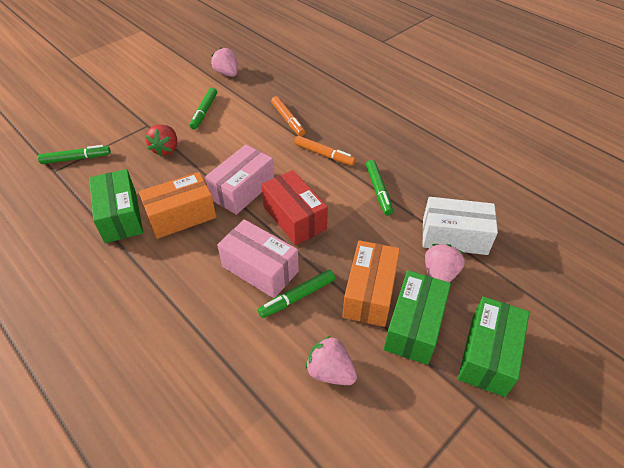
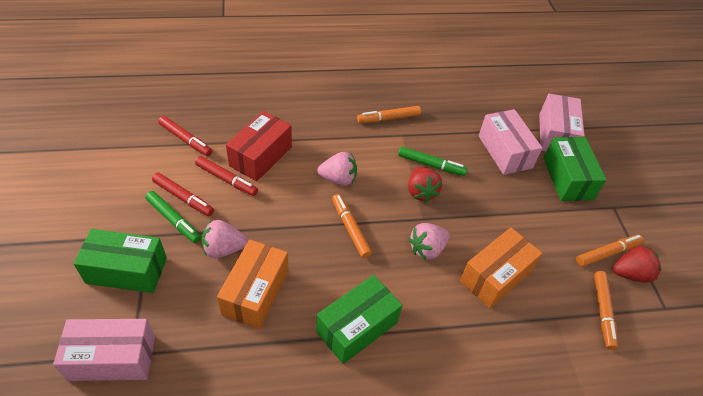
green marker: [38,145,111,164] [190,87,217,130] [258,269,335,318] [366,160,393,215] = 4 -> [145,191,201,243] [398,146,467,176] = 2
orange marker: [271,96,305,136] [294,136,356,166] = 2 -> [332,194,372,258] [357,106,421,123] [576,235,644,267] [594,271,618,350] = 4
pink box: [205,144,274,215] [217,219,299,298] = 2 -> [53,319,155,381] [479,109,542,175] [539,94,584,152] = 3
red marker: none = 0 -> [152,173,214,216] [158,116,212,156] [195,156,258,196] = 3
red strawberry: [145,125,177,156] = 1 -> [408,167,442,202] [613,245,662,283] = 2
white box: [422,197,498,255] = 1 -> none = 0

